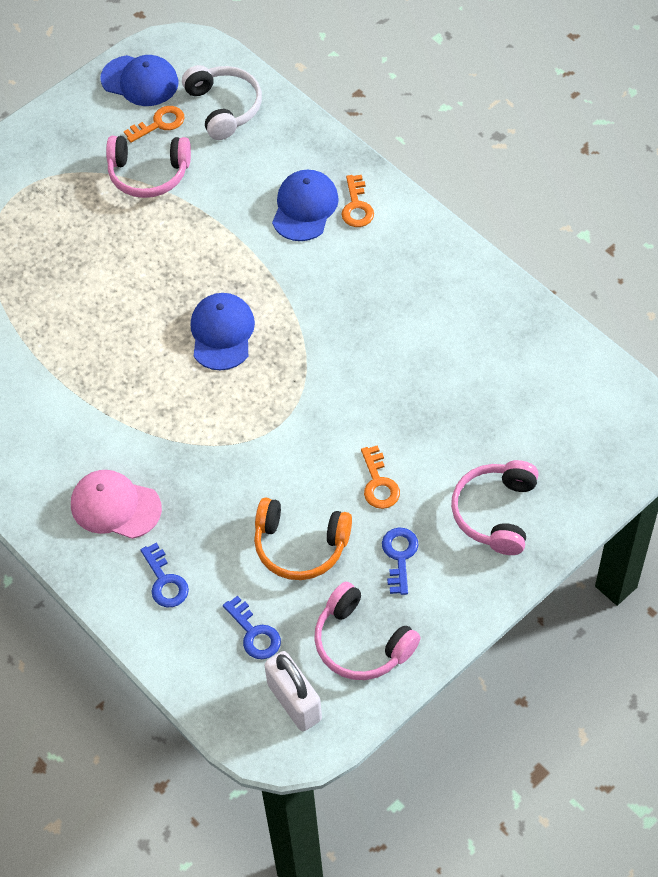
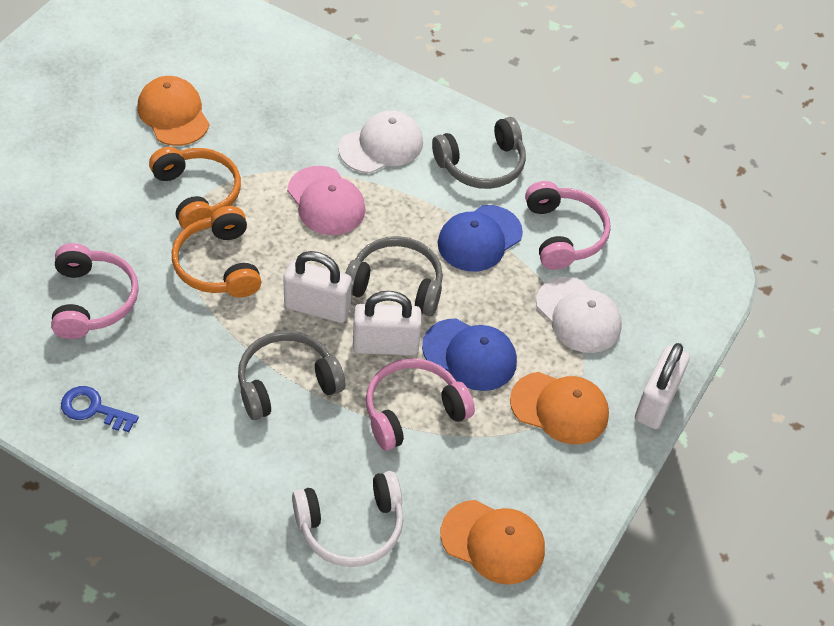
blue cap: [100,55,179,106] [191,293,255,371] [272,170,339,241] = 3 -> [422,318,517,391] [438,205,523,272] = 2
blue key: [140,543,189,607] [223,596,281,659] [382,528,419,595] = 3 -> [61,386,139,432] = 1
grey headphones: none = 0 -> [238,331,345,420] [345,236,443,316] [432,117,526,189] = 3
orange cap: none = 0 -> [137,76,209,146] [440,500,545,584] [510,372,609,444] = 3
orange headphones: [254,498,352,580] = 1 -> [149,147,241,229] [172,206,261,298] = 2
orange key: [124,106,184,143] [342,175,374,227] [361,445,400,509] = 3 -> none = 0
white cap: none = 0 -> [338,110,423,173] [536,277,622,353] = 2
white padlock: [264,651,322,731] = 1 -> [283,251,352,323] [353,291,422,355] [635,343,690,429] = 3

